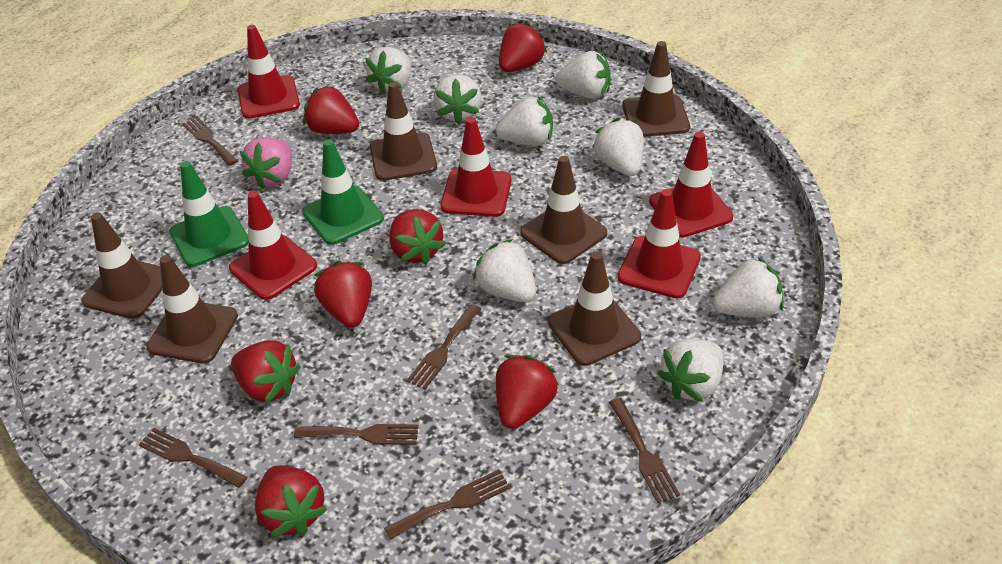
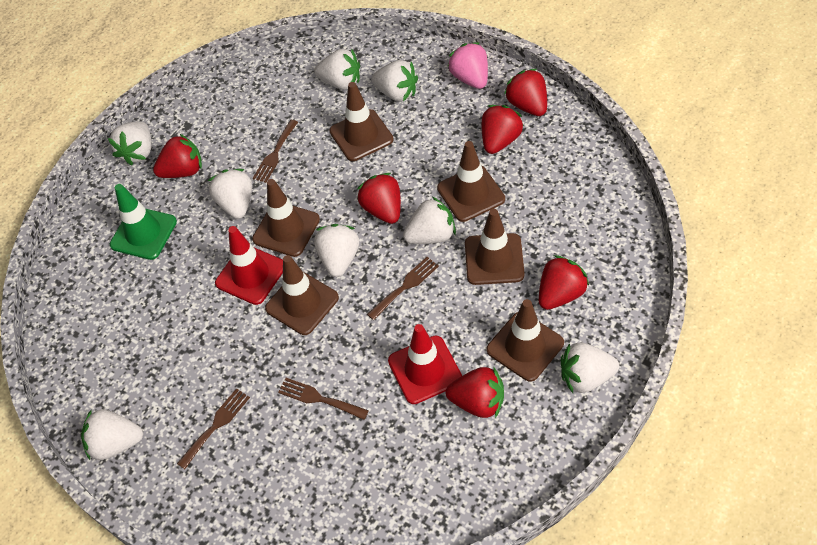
brown fork: [138,428,247,488] [182,117,237,166] [294,424,419,445] [384,470,510,540] [407,304,481,390] [609,398,680,503] = 6 -> [177,388,250,469] [253,120,298,183] [278,378,369,420] [367,257,439,320] = 4
green traffic cone: [169,161,249,267] [302,139,384,245] = 2 -> [110,184,177,260] = 1
red strawberry: [231,340,300,404] [255,465,327,537] [303,85,359,134] [314,261,372,328] [389,209,445,265] [496,355,559,429] [499,22,547,72] = 7 -> [153,133,202,178] [357,173,401,224] [445,367,504,418] [482,105,524,154] [504,69,547,116] [539,255,589,310] = 6
red traffic cone: [229,191,317,300] [238,25,300,119] [441,117,512,217] [618,189,701,298] [649,132,733,238] = 5 -> [215,226,283,305] [388,324,462,404] = 2

